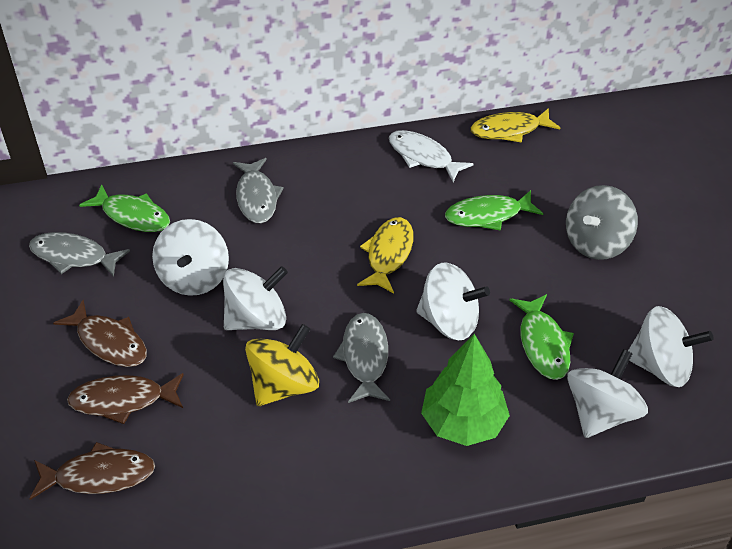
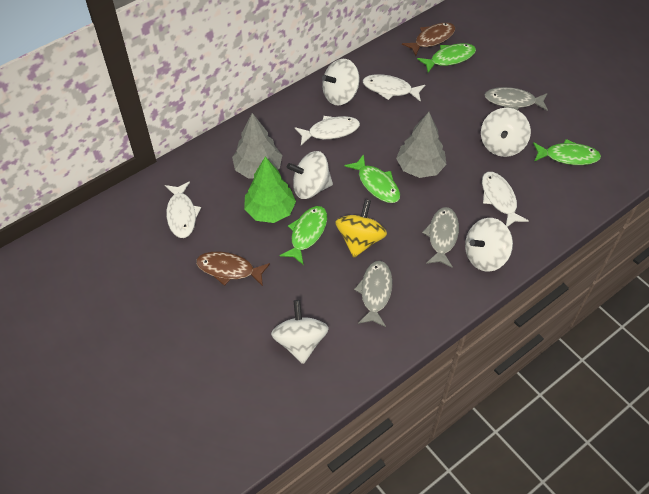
brown fish: [29,442,155,500] [53,300,147,367] [67,373,184,424] = 3 -> [196,252,270,286] [402,22,455,56] = 2
green fish: [79,184,170,232] [445,190,543,231] [509,294,574,380] = 3 -> [280,206,327,265] [345,154,400,203] [417,43,476,73] [533,139,601,165] = 4
grey spinning top: [566,185,638,260] = 1 -> none = 0
grey tree: none = 0 -> [232,113,282,179] [396,112,447,178] = 2
white fish: [389,130,473,182] = 1 -> [165,182,201,238] [295,116,360,145] [363,74,425,102] [482,172,529,227] = 4
yellow fish: [357,217,414,293] [470,108,560,143] = 2 -> none = 0

